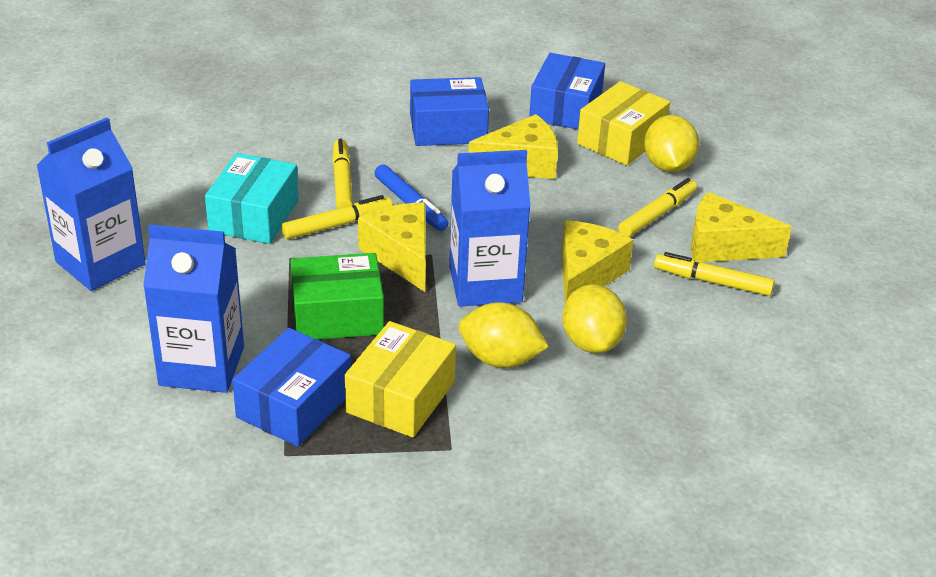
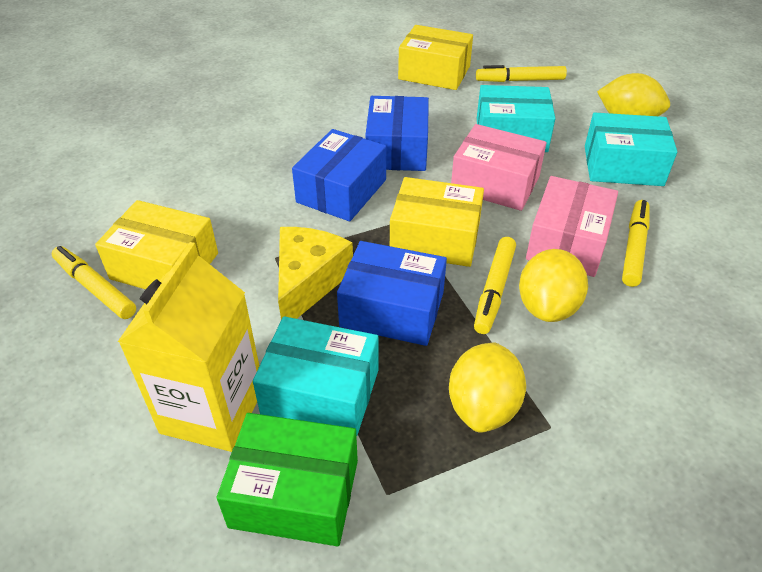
blue carton: [36,118,146,291] [143,225,244,393] [449,150,531,307] = 3 -> none = 0
blue marker: [375,164,448,231] = 1 -> none = 0
pink box: none = 0 -> [451,124,546,211] [526,176,618,277] = 2
turquoise box: [205,153,299,244] = 1 -> [253,316,379,436] [477,85,555,152] [585,112,677,186] = 3
yellow box: [345,321,456,438] [577,81,670,166] = 2 -> [95,200,218,289] [390,177,484,267] [398,25,473,90] = 3
yellow carton: none = 0 -> [118,242,259,452] = 1
yellow cheese: [358,203,426,292] [468,114,558,179] [561,221,633,303] [691,192,792,262] = 4 -> [278,227,353,320] = 1

